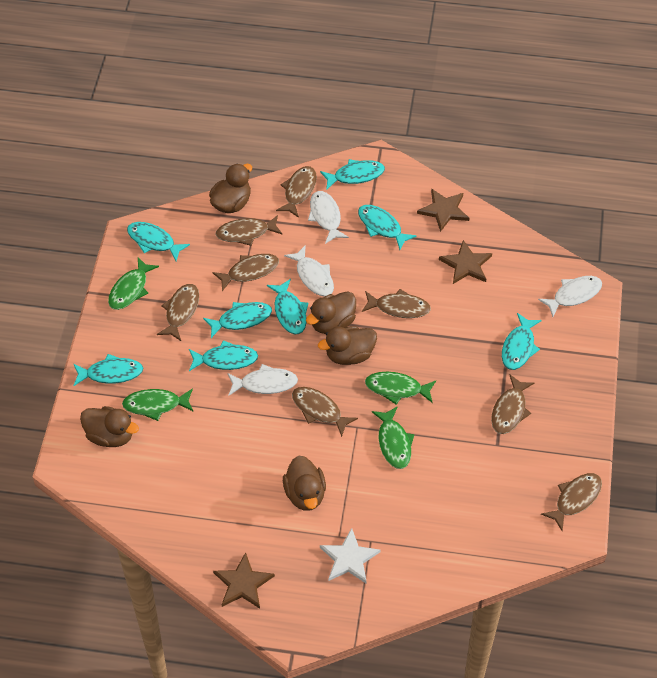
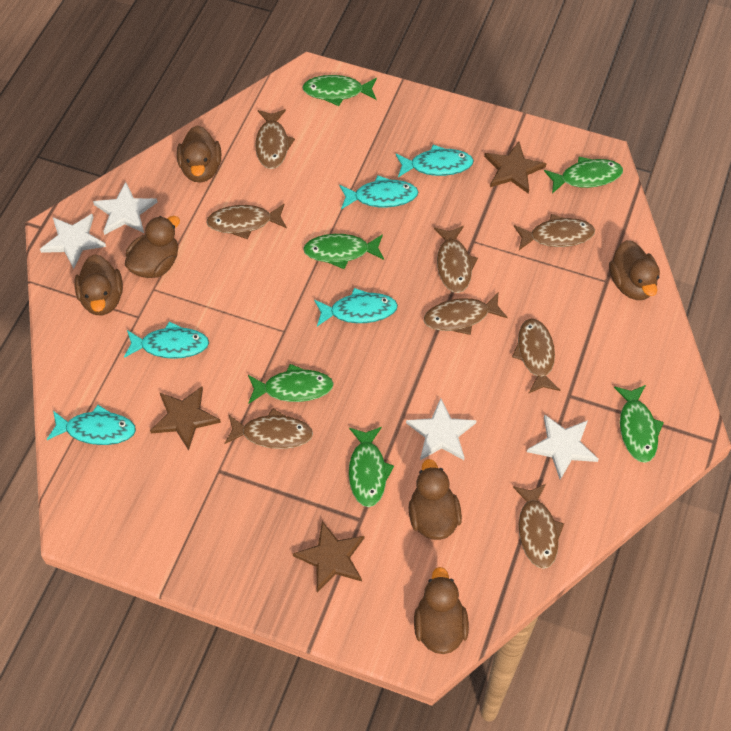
brown duck: [80,406,139,447] [209,163,252,213] [283,456,326,511] [306,291,356,334] [318,326,377,365] = 5 -> [74,254,123,315] [125,216,180,278] [177,126,221,183] [408,459,462,540] [414,567,469,654] [609,240,660,300] = 6
green fish: [108,257,159,310] [122,388,193,421] [365,372,436,404] [372,406,415,469] = 4 -> [248,364,334,403] [302,75,377,106] [303,234,384,269] [349,427,394,507] [544,157,623,194] [614,385,664,463] = 6
turquoise fish: [73,354,143,386] [127,222,190,261] [189,340,258,371] [203,302,272,338] [267,279,308,334] [320,159,385,190] [358,205,417,250] [502,313,542,370] = 8 -> [47,405,136,445] [124,321,209,359] [314,288,398,326] [339,175,418,209] [396,145,474,177] = 5
white fish: [227,364,298,395] [284,245,334,297] [308,191,349,244] [538,276,602,317] = 4 -> none = 0
white star: [320,528,381,583] = 1 -> [40,214,106,269] [93,182,157,235] [406,398,476,460] [527,414,599,480] = 4

